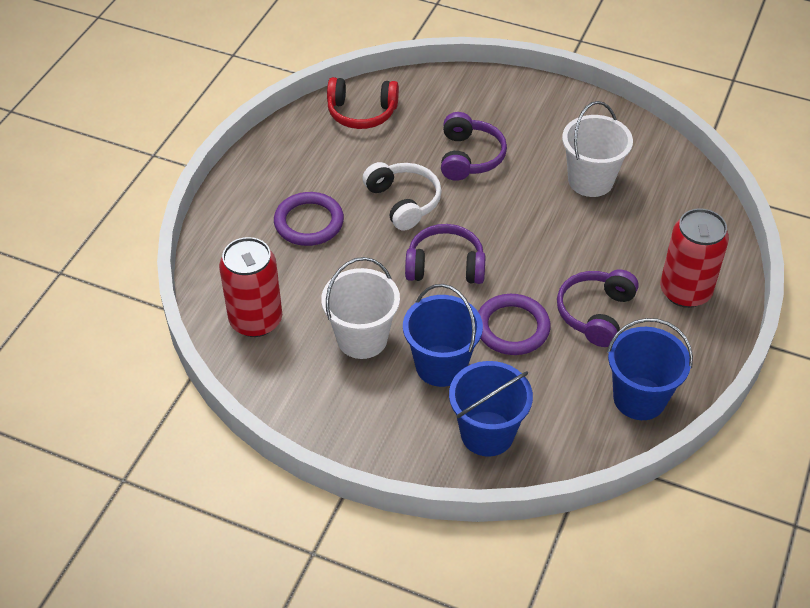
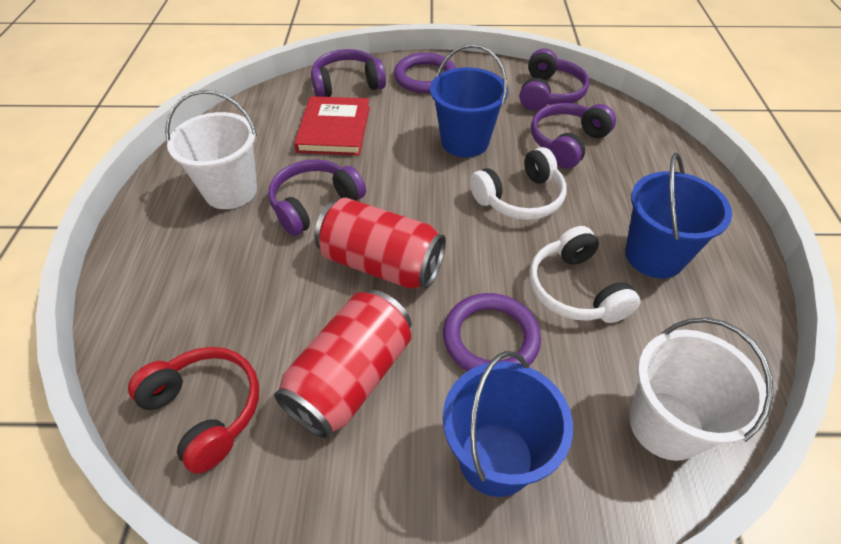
purple headphones: [405,224,485,284] [441,112,507,181] [557,269,639,347] = 3 -> [268,159,366,236] [311,49,386,97] [519,49,589,111] [531,103,616,169] = 4
red book: none = 0 -> [294,96,370,155] = 1
white headphones: [363,162,442,231] = 1 -> [470,147,567,220] [529,226,640,323] = 2

